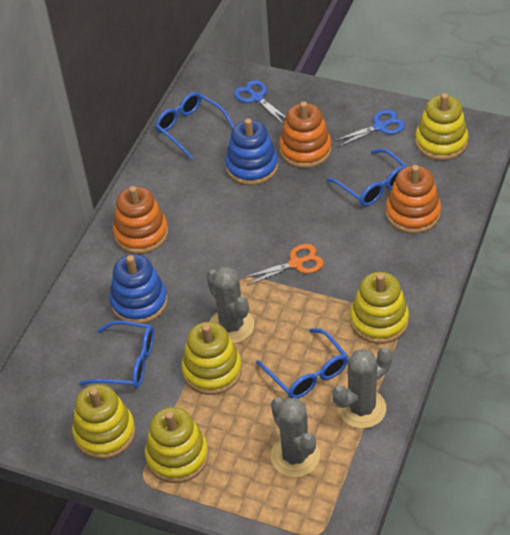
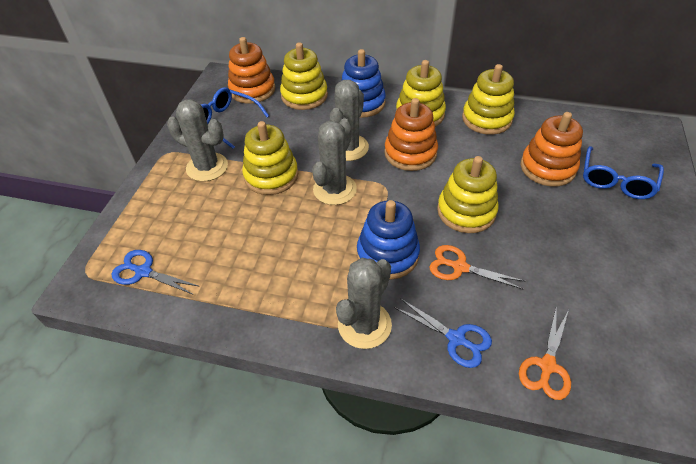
blue glasses: [79,320,154,388] [155,92,234,160] [256,328,349,398] [327,148,408,206] = 4 -> [201,87,269,149] [583,146,664,199] = 2
grey cactus: [207,266,254,344] [271,397,320,477] [332,347,392,428] = 3 -> [167,99,228,181] [312,118,357,205] [330,80,369,161] [336,258,392,349] = 4
orange scissors: [243,244,324,285] = 1 -> [429,245,524,290] [519,309,571,400] = 2

